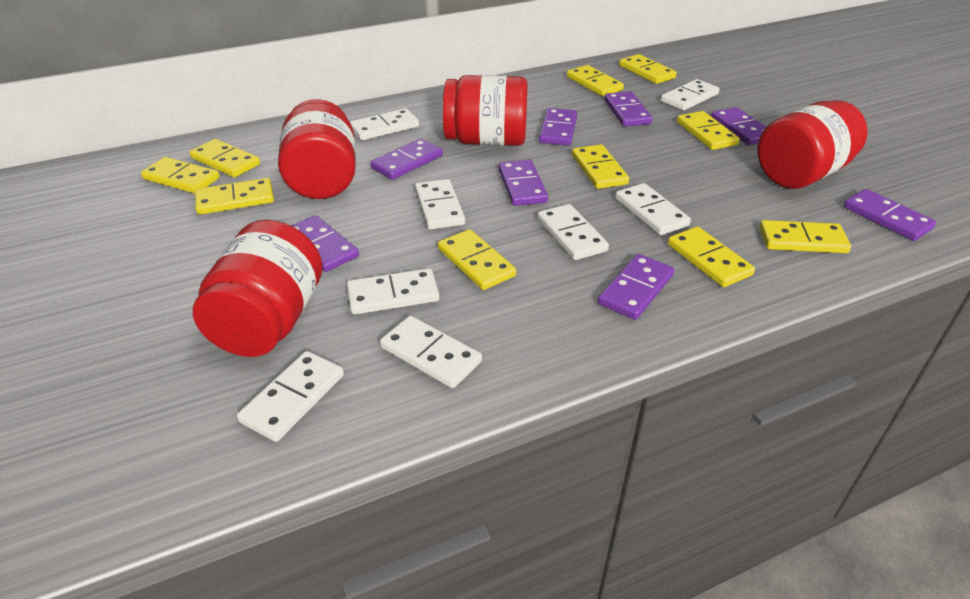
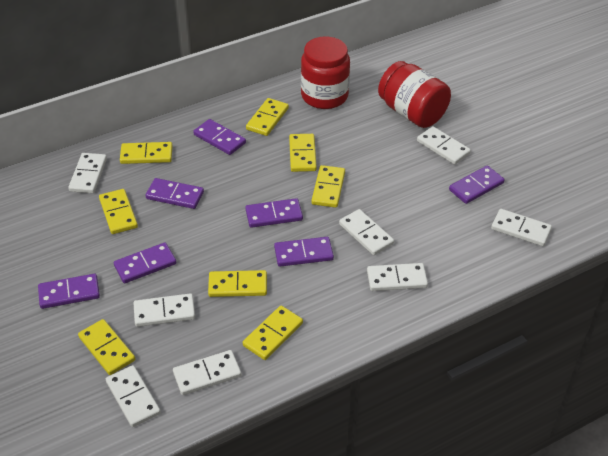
purple domino: [291,215,359,272] [370,138,443,180] [498,159,548,206] [539,108,577,146] [598,254,674,320] [604,91,653,127] [711,107,766,145] [844,189,936,241] = 8 -> [38,274,100,309] [114,242,176,283] [145,178,204,209] [193,119,246,155] [245,198,303,228] [274,237,334,267] [449,165,505,204] = 7
red jar: [193,220,322,357] [278,99,356,199] [443,75,528,146] [757,100,868,189] = 4 -> [301,36,350,109] [378,61,451,128] = 2
yellow domino: [141,157,220,194] [190,139,260,177] [195,178,274,215] [438,229,516,290] [567,65,624,96] [572,144,629,189] [619,54,677,84] [668,226,755,287] [677,111,740,150] [759,220,851,253] = 10 -> [78,319,135,375] [99,189,138,234] [120,142,173,164] [208,270,267,297] [243,306,303,360] [246,98,289,136] [289,134,317,172] [311,165,345,208] = 8

